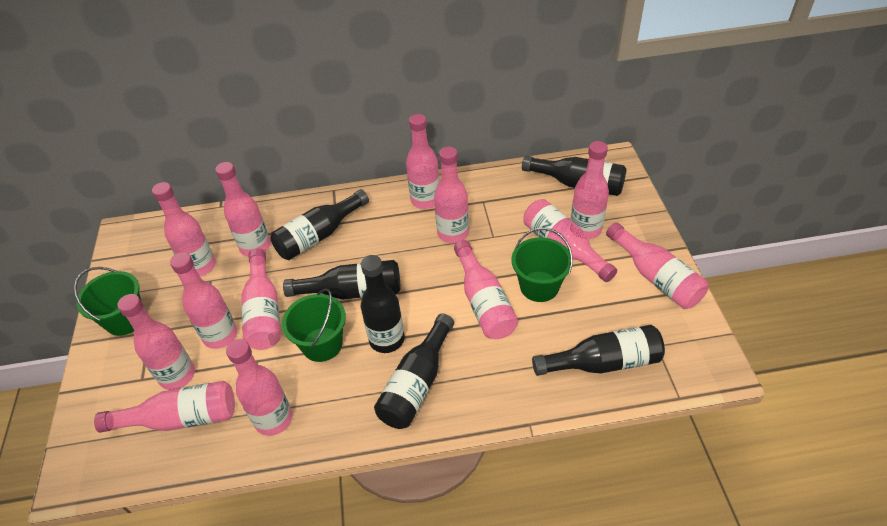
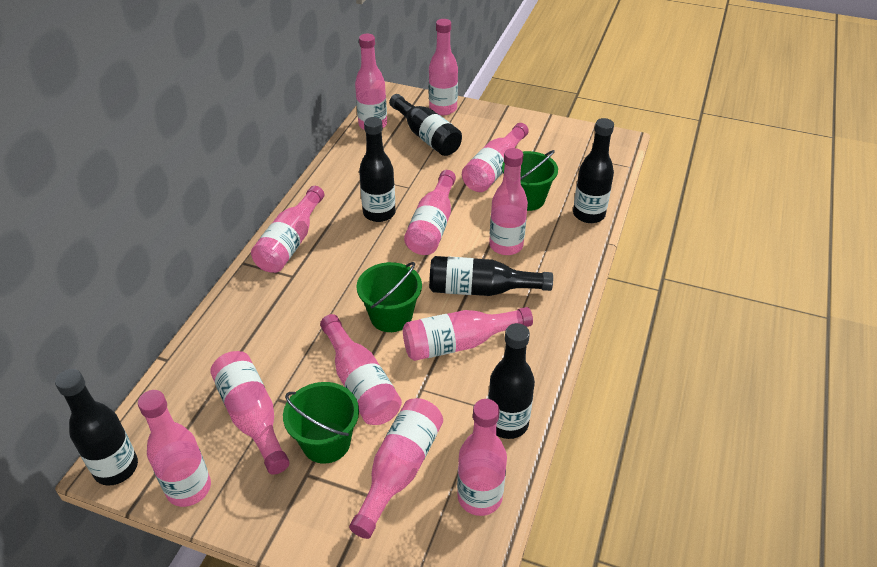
pink bottle: [94,381,235,433] [117,294,195,390] [152,182,216,276] [170,252,237,349] [215,162,271,256] [226,339,292,436] [241,248,281,350] [406,114,440,209] [434,147,469,243] [454,240,518,339] [523,199,617,282] [570,141,609,239] [606,222,708,309] = 13 -> [138,390,211,507] [210,351,290,475] [251,186,324,273] [320,314,402,425] [349,398,443,539] [355,34,387,129] [403,307,533,361] [404,170,456,255] [429,19,458,115] [457,399,507,516] [462,123,529,192] [489,148,528,255] = 12

